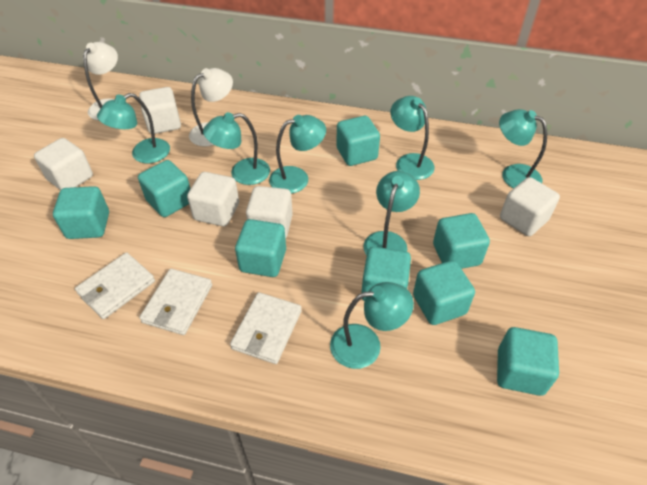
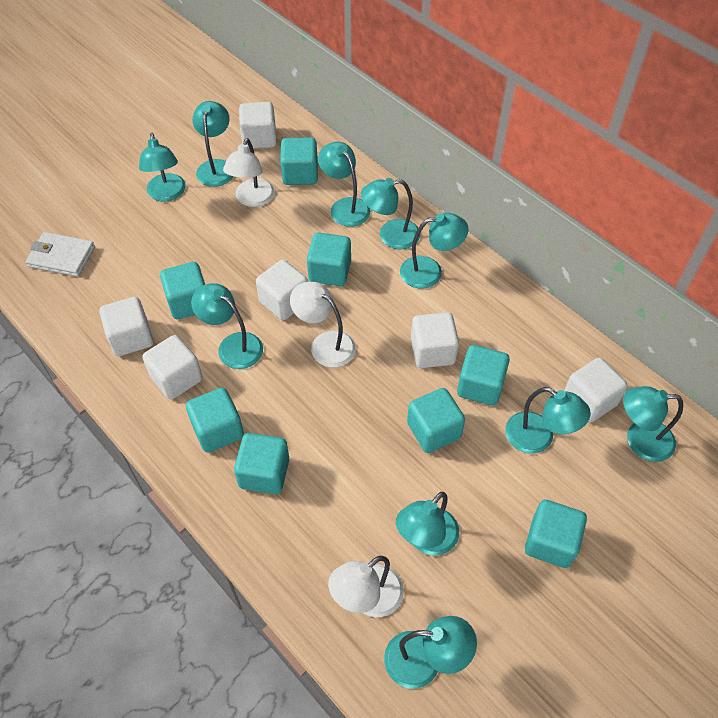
turquoise lamp: [97,93,170,163] [203,112,270,185] [269,115,326,194] [330,282,414,369] [364,171,420,255] [391,96,435,180] [499,109,547,189] = 7 -> [139,133,186,202] [191,283,263,369] [192,101,233,187] [318,142,370,227] [361,178,420,249] [384,616,477,689] [396,492,459,555] [400,213,469,288] [505,387,591,454] [623,386,683,462] = 10
white cube: [34,138,93,190] [139,87,181,134] [187,172,239,226] [246,186,293,239] [500,177,560,236] = 5 -> [100,297,153,356] [142,335,203,399] [239,102,277,149] [256,260,308,320] [411,312,459,368] [564,358,628,423] = 6
white lamp: [83,42,118,121] [189,68,233,147] = 2 -> [223,138,275,207] [290,282,356,368] [328,556,404,617] = 3
white wallet: [75,252,155,319] [139,269,212,335] [230,292,302,364] = 3 -> [26,232,95,277] = 1

